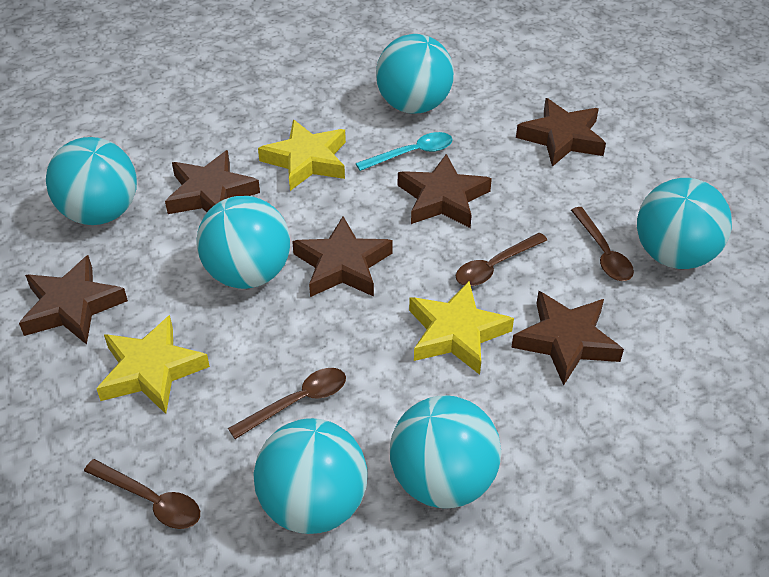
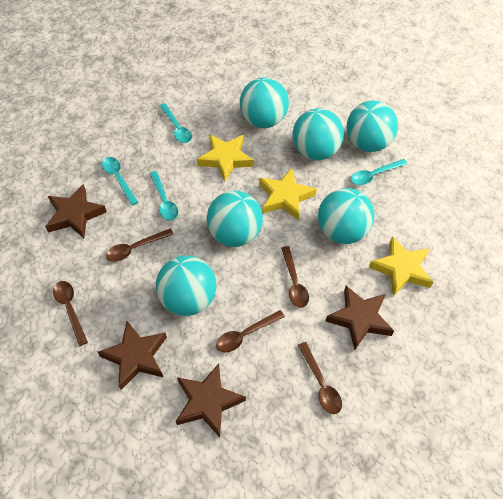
brown spoon: [84,459,200,529] [228,368,346,439] [456,233,547,286] [571,207,634,281] = 4 -> [53,281,88,346] [106,228,174,262] [216,310,285,352] [281,246,309,308] [298,342,342,414] = 5
brown star: [19,255,128,345] [165,150,260,214] [292,216,393,297] [398,154,492,228] [511,291,624,386] [516,98,606,167] = 6 -> [45,184,107,238] [98,321,167,390] [176,364,246,437] [326,286,394,350] = 4
turquoise spoon: [356,132,453,171] = 1 -> [102,157,138,206] [150,171,178,221] [160,103,192,143] [351,159,408,185] = 4

